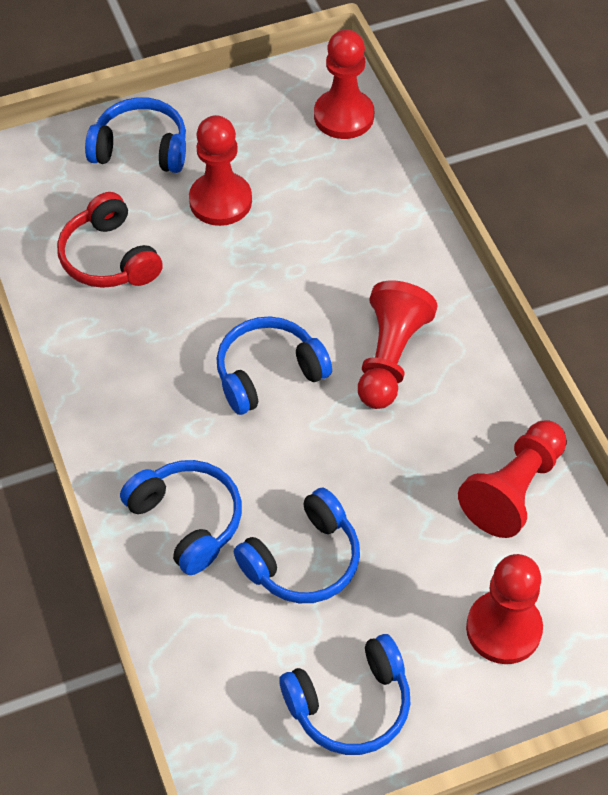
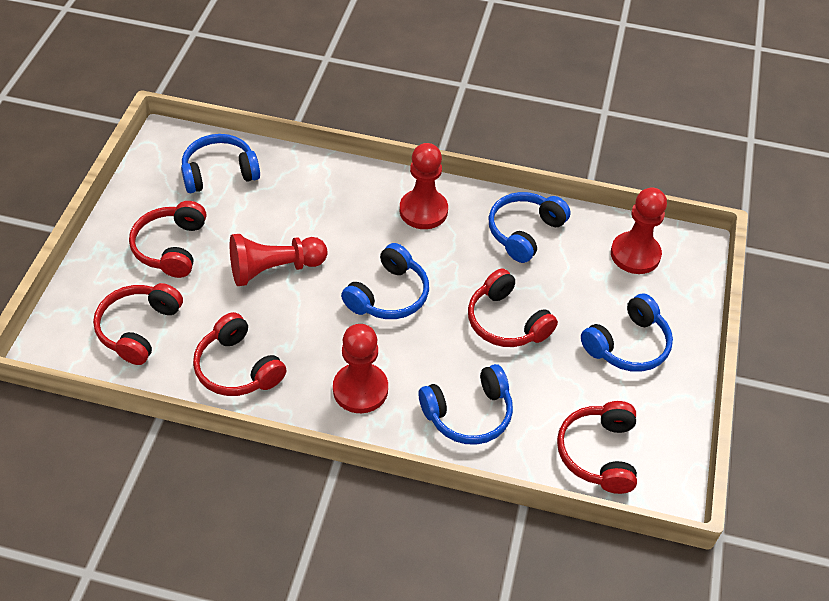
red headphones: [57,192,163,288] = 1 -> [93,283,183,365] [129,201,206,278] [193,312,286,396] [468,269,558,347] [557,401,637,494] = 5
red pawn: [189,115,252,226] [314,29,374,139] [358,280,437,409] [458,421,567,538] [466,554,543,664] = 5 -> [230,234,327,286] [333,324,388,413] [400,143,448,229] [611,187,667,274] = 4

